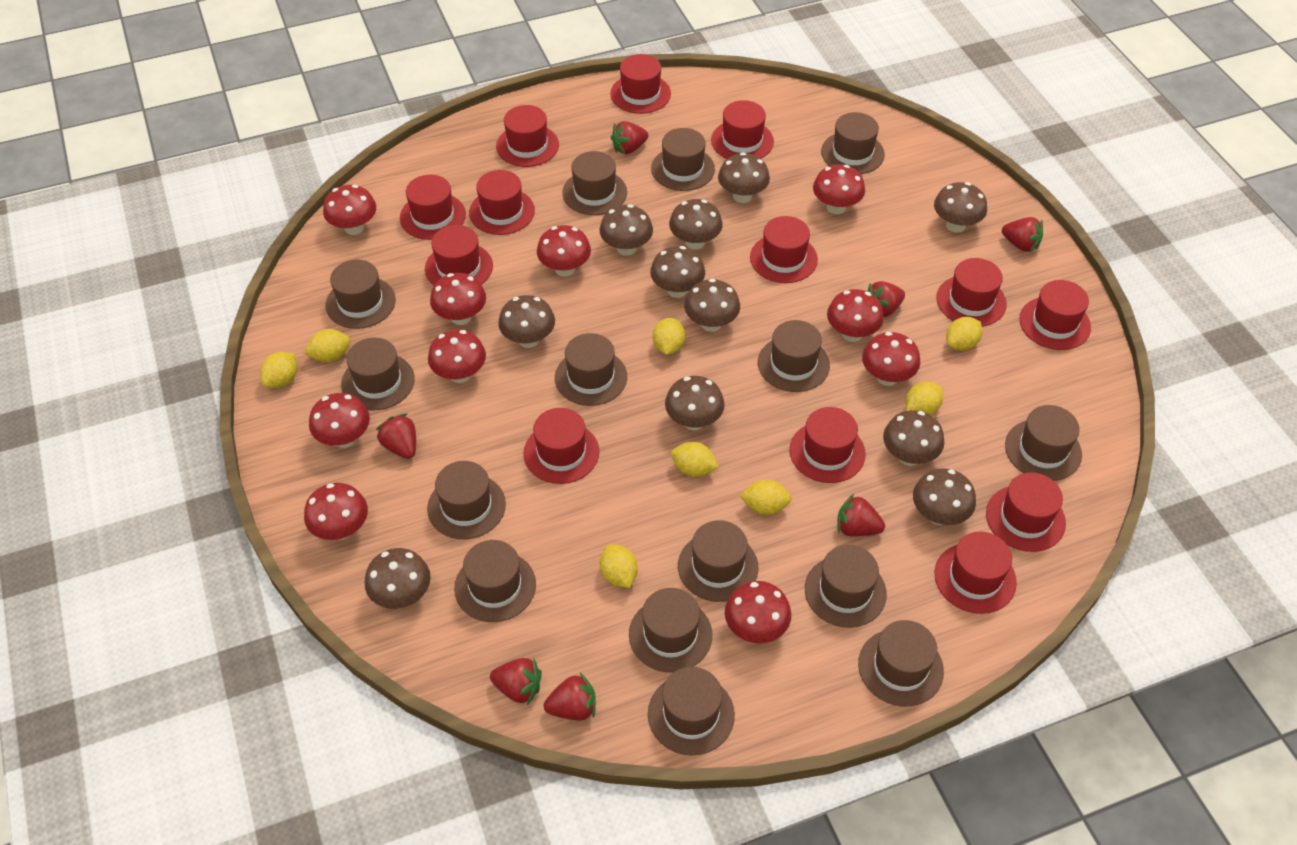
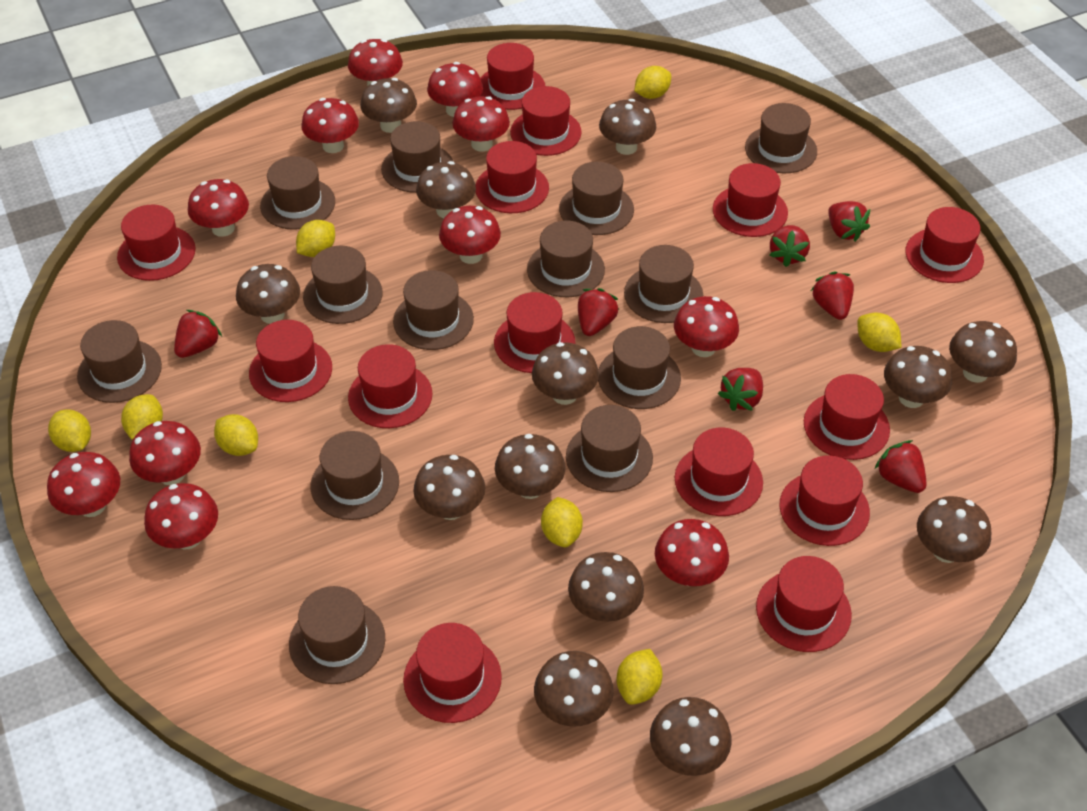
brown hat: [326,260,396,329] [341,338,415,411] [427,461,506,539] [454,540,536,622] [555,333,627,406] [562,151,627,215] [629,588,712,673] [648,667,735,755] [651,128,715,191] [678,520,759,602] [758,320,830,392] [805,545,887,628] [821,112,885,174] [858,620,944,707] [1005,405,1082,481] = 15 -> [77,320,162,403] [260,156,335,230] [289,586,385,684] [303,246,383,324] [311,431,399,520] [381,121,454,193] [393,270,474,350] [527,220,605,297] [559,162,634,235] [566,405,653,492] [598,326,681,409] [624,245,703,323] [745,103,817,173] = 13
brown mushroom: [364,548,431,609] [498,295,555,348] [599,204,653,256] [650,246,705,298] [665,376,725,430] [669,199,723,250] [684,279,740,332] [718,153,770,203] [883,410,944,466] [913,468,976,525] [934,182,987,233] = 11 -> [236,264,300,324] [360,78,417,133] [413,455,485,520] [416,161,476,218] [495,434,566,499] [532,342,599,405] [534,651,614,726] [568,552,644,622] [599,99,656,155] [650,697,732,776] [884,346,952,408] [917,496,991,563] [949,321,1017,383] = 13
red hat: [400,175,466,240] [425,225,493,285] [469,170,535,235] [496,105,559,167] [523,408,599,484] [610,54,671,114] [711,100,774,159] [750,216,818,283] [789,407,866,483] [935,532,1017,614] [936,258,1007,327] [986,472,1066,552] [1019,280,1091,350] = 13 -> [117,205,196,281] [249,320,332,402] [348,344,433,428] [403,623,502,723] [476,141,549,213] [480,43,545,110] [494,292,576,373] [510,86,582,156] [675,428,763,516] [713,163,788,237] [756,556,852,652] [779,455,870,546] [804,374,890,460] [905,207,984,283] = 14
red mushroom: [304,483,368,540] [309,393,370,448] [323,185,376,235] [428,330,486,383] [430,273,486,325] [537,225,591,277] [725,581,791,643] [813,164,865,214] [827,289,884,342] [862,332,920,386] = 10 -> [47,452,120,517] [129,421,201,485] [144,483,218,549] [188,179,249,237] [301,98,359,153] [348,39,403,86] [427,62,483,117] [439,206,501,264] [452,96,510,152] [655,519,729,586] [674,296,739,357] = 11

